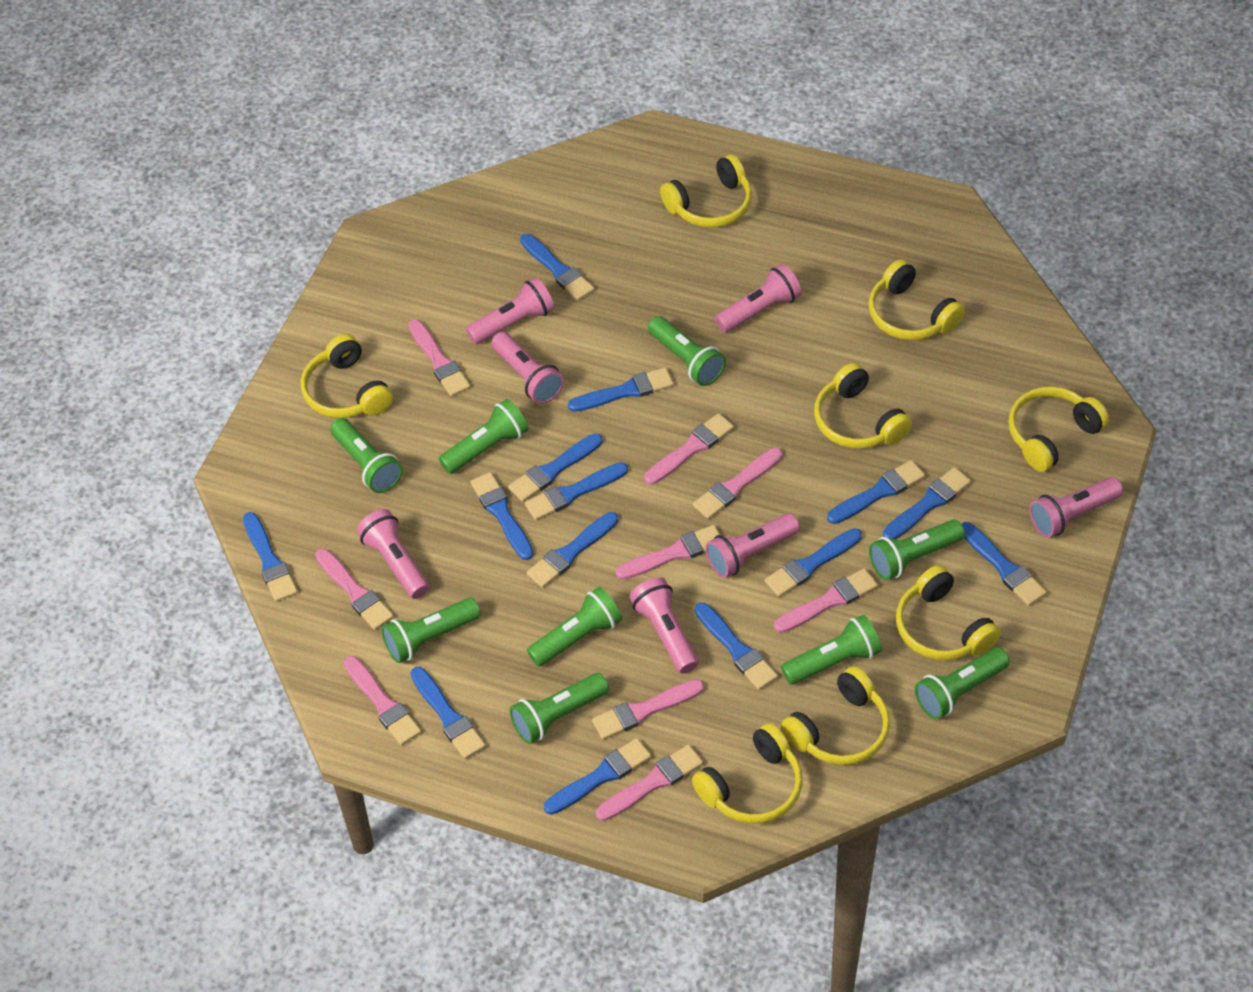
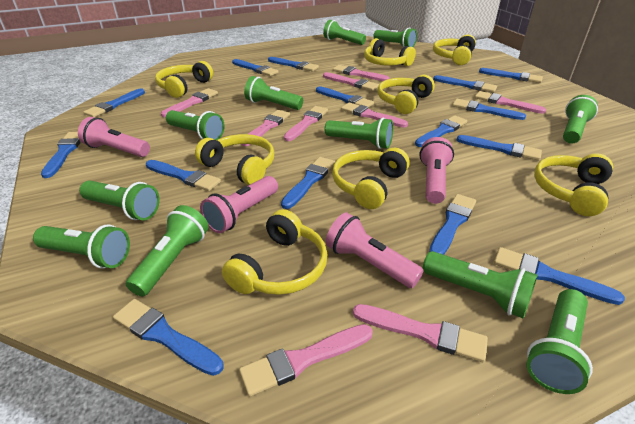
blue brush: [243,512,298,602] [410,667,486,759] [470,472,533,560] [508,433,602,502] [520,234,594,301] [525,462,628,520] [526,512,618,588] [544,738,651,815] [568,367,674,412] [695,602,778,690] [764,528,862,597] [827,460,925,524] [883,467,971,539] [962,522,1047,606] = 14 -> [41,132,81,178] [83,88,145,117] [113,299,224,376] [146,160,221,191] [232,59,279,76] [268,57,319,71] [281,157,335,209] [316,87,374,108] [415,115,467,147] [429,194,476,255] [433,75,497,93] [452,99,526,120] [457,135,542,161] [479,68,543,83] [494,247,625,305] = 15
green flashlight: [330,418,403,493] [381,598,481,663] [439,399,529,474] [509,673,609,744] [527,587,622,667] [648,316,726,386] [781,615,882,685] [869,519,965,580] [915,647,1010,720] = 9 -> [33,224,130,268] [79,181,160,221] [126,205,209,297] [166,110,225,140] [244,76,303,110] [323,20,366,45] [325,117,393,149] [374,27,417,47] [423,251,537,319] [526,289,593,394] [563,95,598,144] = 11
pink flashlight: [356,509,429,599] [466,277,555,344] [491,332,564,404] [629,577,699,674] [705,513,800,578] [715,264,802,333] [1029,477,1123,538] = 7 -> [78,117,150,157] [200,176,278,233] [326,212,424,288] [419,137,454,204] = 4

